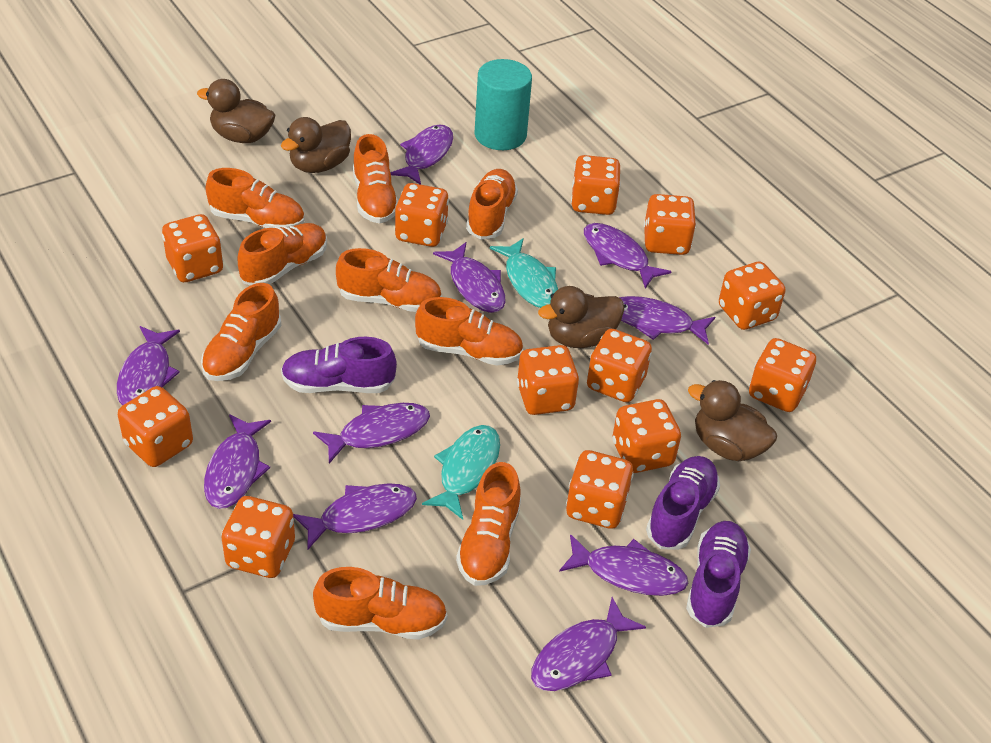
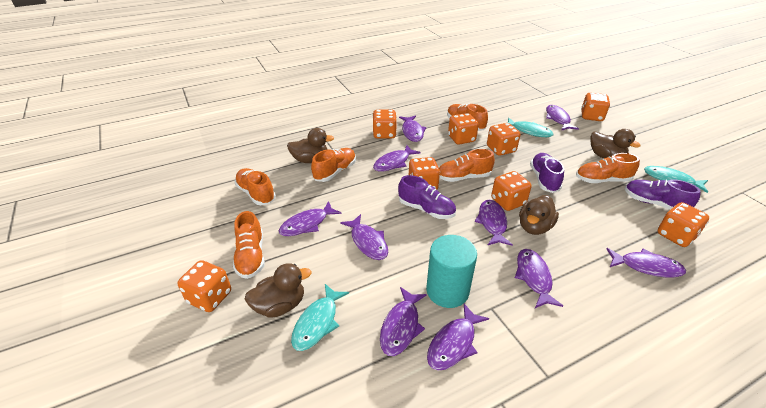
orange dice: [118,386,193,467] [162,214,223,282] [222,496,295,578] [395,183,449,247] [517,345,579,415] [566,450,634,529] [571,155,621,215] [587,329,652,402] [612,399,681,473] [644,194,696,255] [719,262,785,330] [749,338,816,412] = 12 -> [178,260,231,312] [373,109,397,139] [409,157,440,190] [448,113,479,144] [487,123,520,156] [491,171,532,211] [581,93,610,121] [658,202,709,247] = 8
orange shoe: [201,283,281,381] [206,168,305,228] [237,223,327,285] [313,567,448,640] [336,248,442,312] [353,134,398,223] [415,297,524,366] [456,462,521,586] [466,169,518,240] = 9 -> [233,211,265,279] [234,168,276,205] [311,148,356,182] [439,149,495,182] [447,104,488,131] [576,153,640,183] = 6
turquoise fish: [422,425,500,520] [490,238,558,308] = 2 -> [291,284,349,351] [507,118,553,137] [644,166,708,193] = 3

